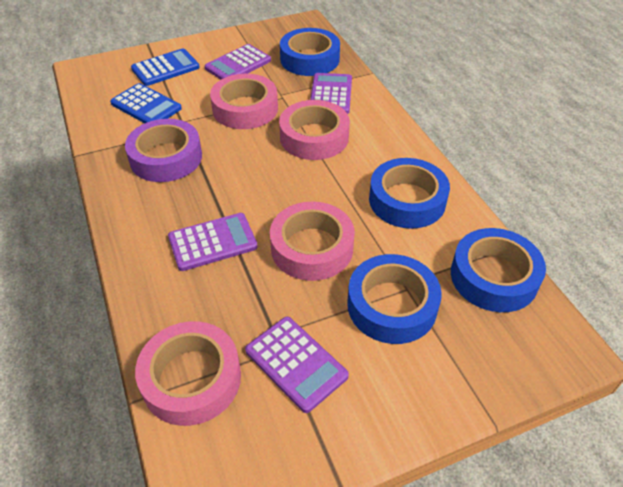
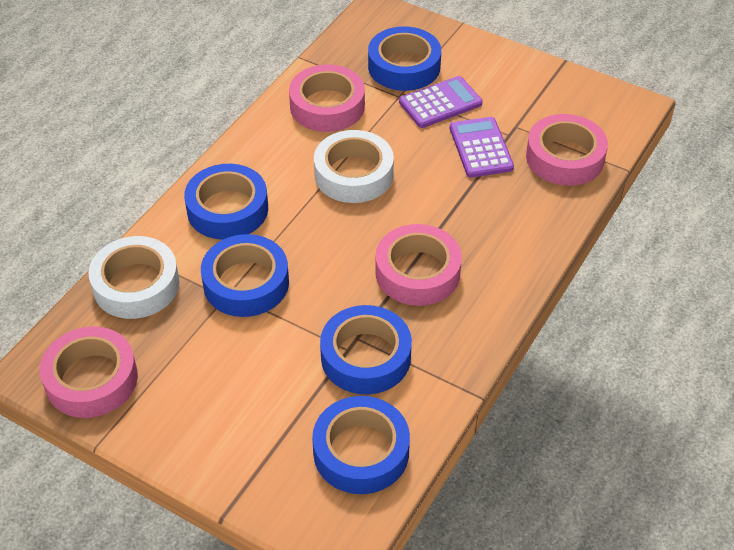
blue calculator: [110,83,182,123] [131,48,200,86] = 2 -> none = 0
blue tape: [280,28,340,76] [347,254,442,344] [369,158,450,229] [451,228,546,312] = 4 -> [184,164,268,240] [201,234,289,317] [312,396,410,494] [320,305,412,395] [368,26,441,91] = 5
purple calculator: [168,213,258,271] [205,44,271,80] [245,317,349,413] [310,73,352,114] = 4 -> [399,76,483,128] [450,117,514,178] = 2
purple tape: [125,119,202,182] = 1 -> none = 0
white tape: none = 0 -> [89,236,179,319] [314,130,394,203] = 2

